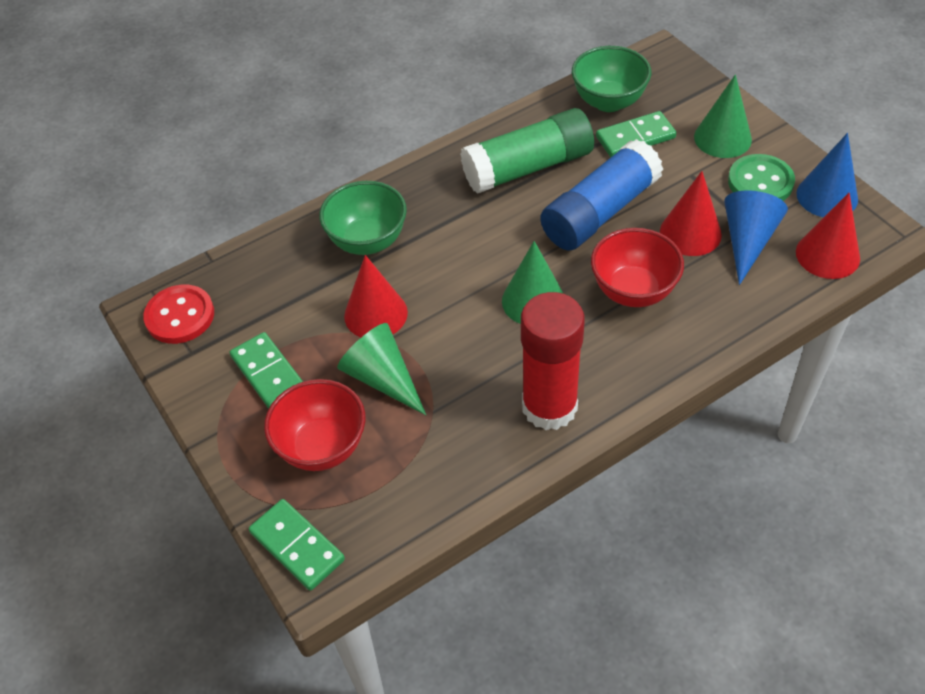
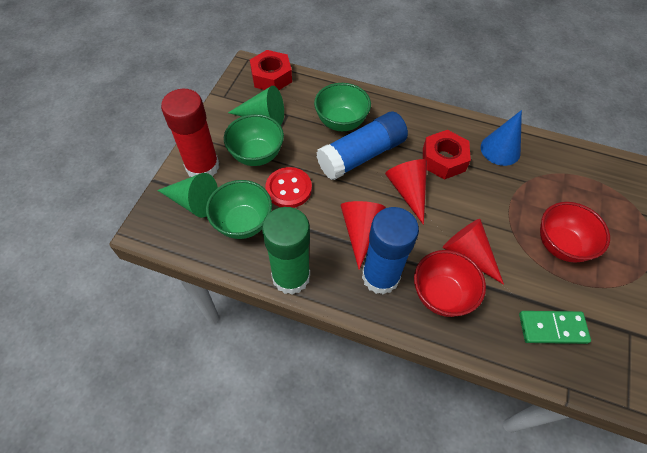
blue cone: [724,190,788,285] [796,133,858,217] = 2 -> [481,110,522,166] = 1
blue glue stick: [541,139,663,251] = 1 -> [316,112,408,180] [362,207,419,295] = 2
green bowl: [319,181,407,255] [572,46,651,112] = 2 -> [206,180,272,239] [224,114,284,166] [314,83,371,131] = 3
green button: [728,154,795,201] = 1 -> none = 0
green cone: [337,323,426,415] [502,241,564,324] [694,74,752,158] = 3 -> [157,173,218,218] [228,86,284,125] = 2
green domino: [230,332,303,409] [249,499,345,591] [596,111,676,157] = 3 -> [519,311,591,344] = 1
red nut: none = 0 -> [250,50,292,90] [423,130,471,180] = 2

